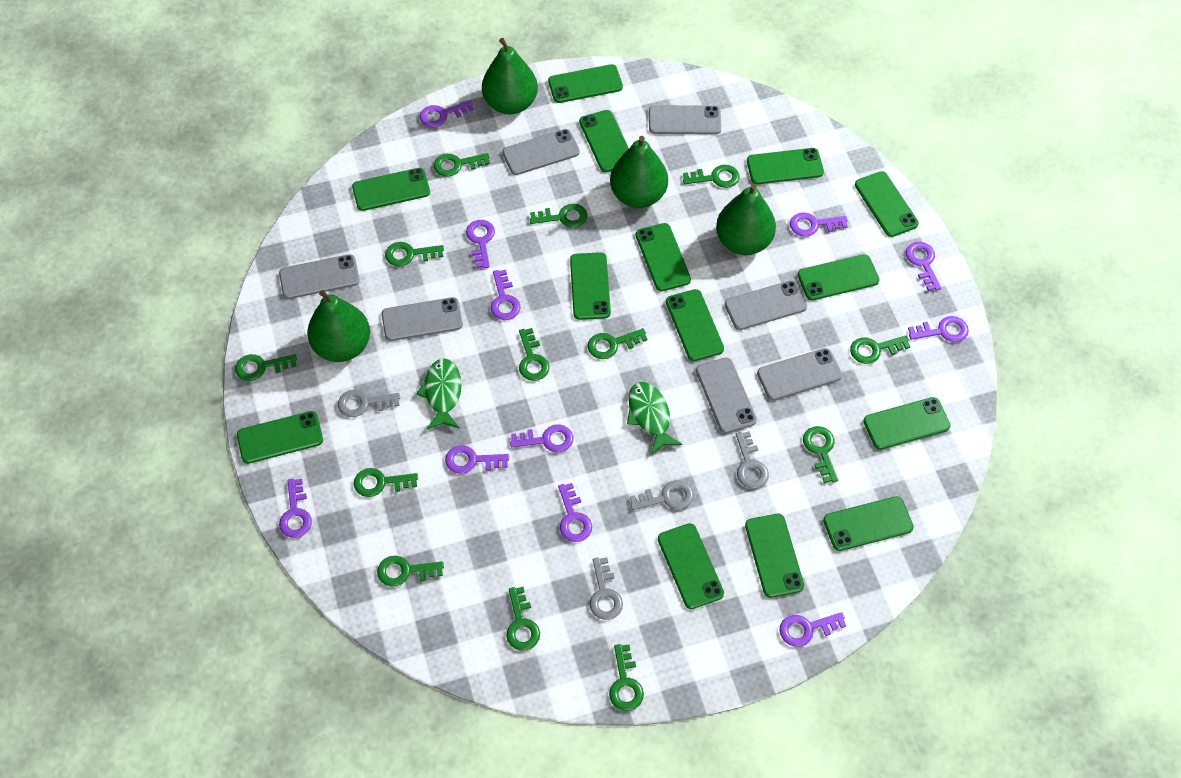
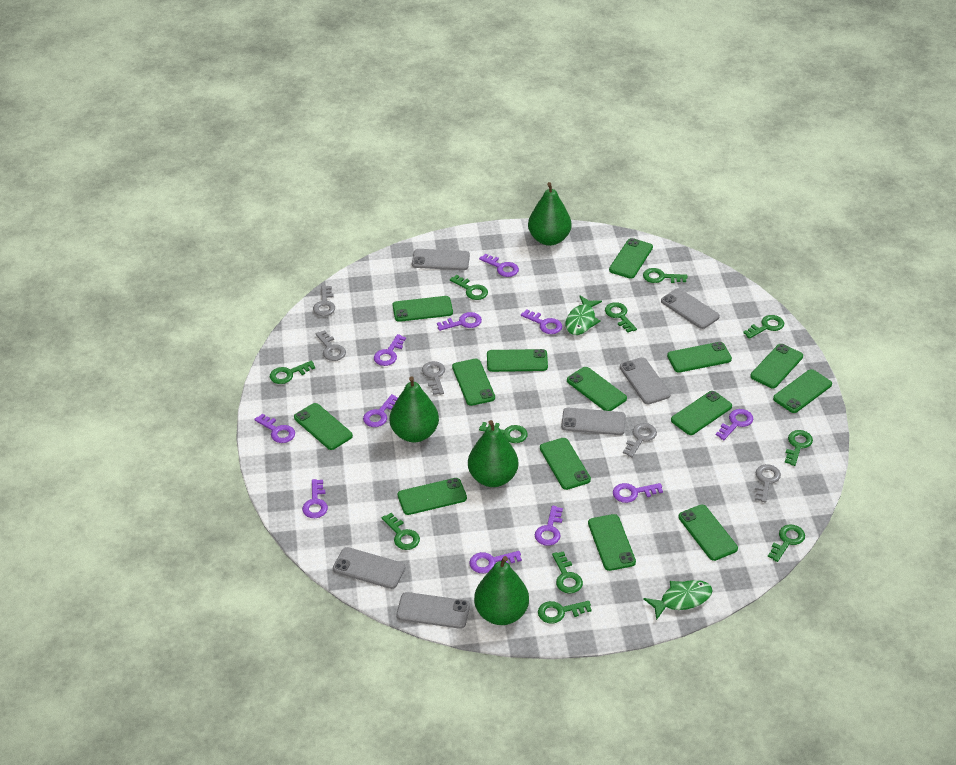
green key: [235,354,297,381] [354,468,418,497] [377,556,444,586] [385,242,444,266] [434,153,490,177] [506,587,540,651] [519,328,550,381] [530,204,587,228] [588,328,647,359] [609,644,644,711] [683,165,740,188] [803,426,838,483] [850,336,911,364] = 13 -> [270,361,315,384] [381,513,420,550] [450,275,488,300] [479,422,528,443] [538,601,592,624] [552,551,583,593] [605,302,637,332] [643,268,687,283] [743,315,784,339] [768,525,805,562] [785,430,813,466] = 11
grey key: [338,390,400,417] [589,557,623,620] [630,480,694,510] [736,431,769,489] = 4 -> [313,285,335,316] [315,330,346,361] [422,361,445,395] [623,423,657,457] [755,464,781,502] = 5
grey phone: [279,254,360,299] [382,297,463,341] [502,129,580,175] [649,105,721,135] [696,357,757,433] [725,280,807,330] [757,348,842,400] = 7 -> [333,547,406,589] [396,592,470,629] [412,249,470,270] [561,408,626,435] [620,357,671,404] [661,288,720,329] = 6

